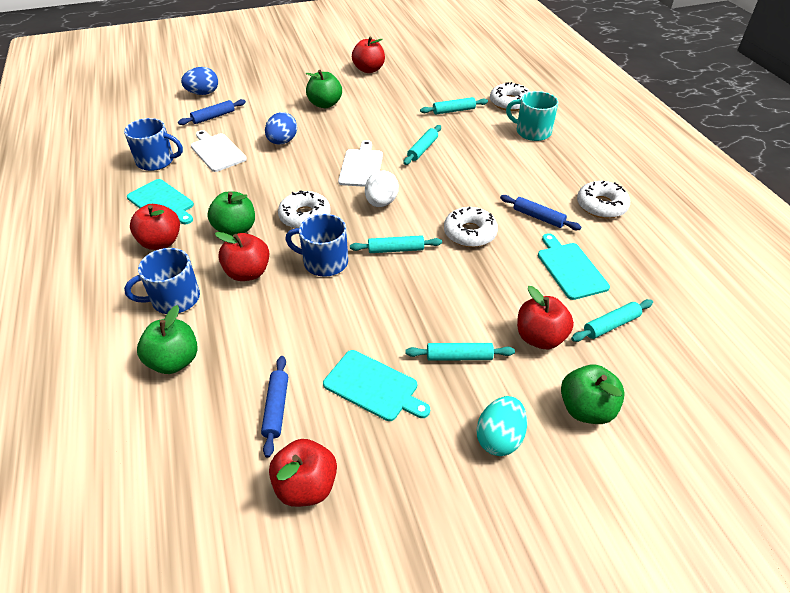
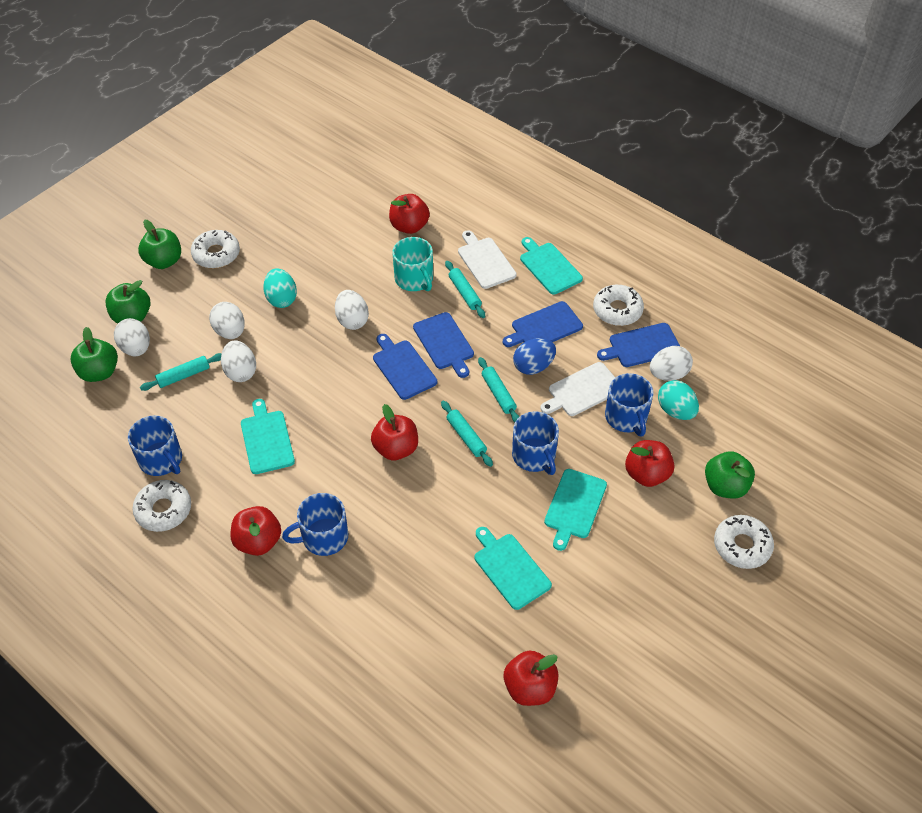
blue cutting board: none = 0 -> [373,334,437,400] [413,312,474,378] [503,301,583,347] [597,323,681,367] = 4
blue egg: [181,67,218,95] [265,112,297,145] = 2 -> [513,338,556,375] = 1
blue mug: [124,118,183,171] [124,248,200,314] [285,214,348,277] = 3 -> [128,416,182,476] [282,493,348,556] [512,411,559,475] [605,373,654,437] = 4
blue rolling pin: [178,99,246,125] [261,356,288,458] [500,195,581,230] = 3 -> none = 0
turquoise cutting board: [127,179,194,224] [323,350,430,421] [538,233,610,300] = 3 -> [241,399,295,474] [475,527,552,610] [520,237,583,295] [544,469,607,551] = 4
turquoise egg: [476,396,527,456] = 1 -> [263,268,297,308] [658,380,699,420] = 2
turquoise rolling pin: [350,235,442,253] [403,125,441,165] [405,343,515,361] [420,97,488,114] [571,299,653,342] = 5 -> [140,353,222,391] [441,401,493,467] [445,261,485,318] [478,357,520,422] = 4
white egg: [365,171,399,207] = 1 -> [114,318,150,356] [209,302,245,339] [221,340,256,382] [335,290,369,330] [650,346,693,381] = 5

